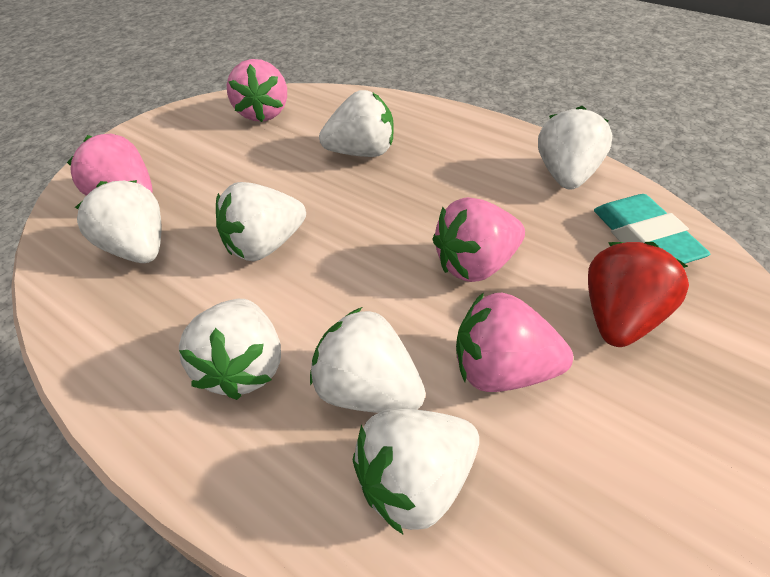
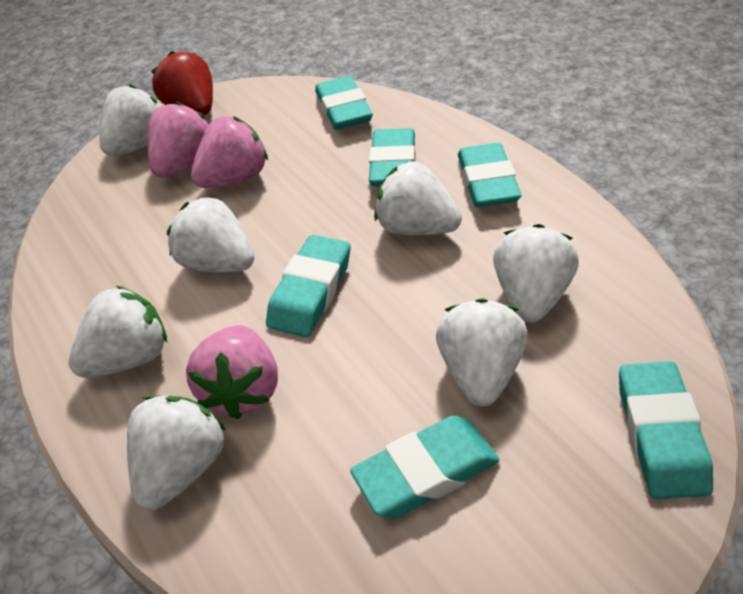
pink strawberry: [67,134,153,196] [227,59,287,122] [432,197,525,282] [456,292,573,392] = 4 -> [147,101,209,178] [186,325,278,419] [191,116,268,188] = 3
turquoise eraser: [594,194,710,264] = 1 -> [266,235,351,337] [315,76,373,130] [350,416,499,518] [369,128,416,187] [458,143,521,207] [619,361,713,499] = 6

